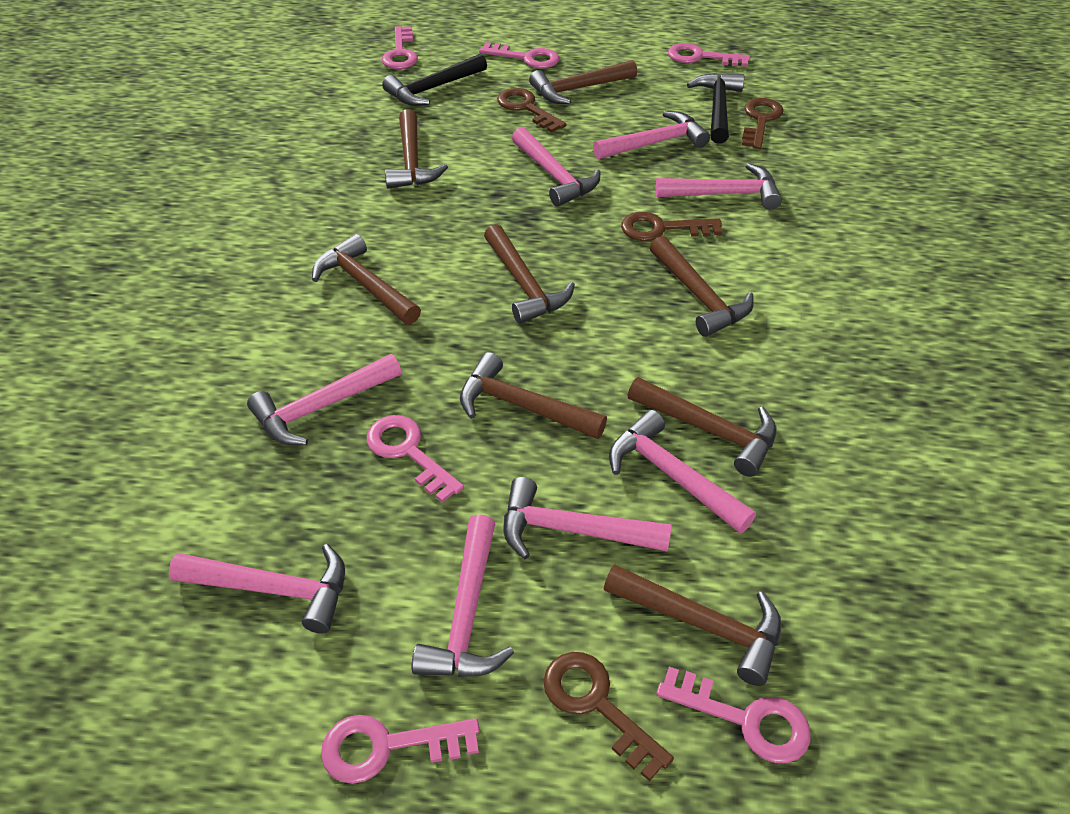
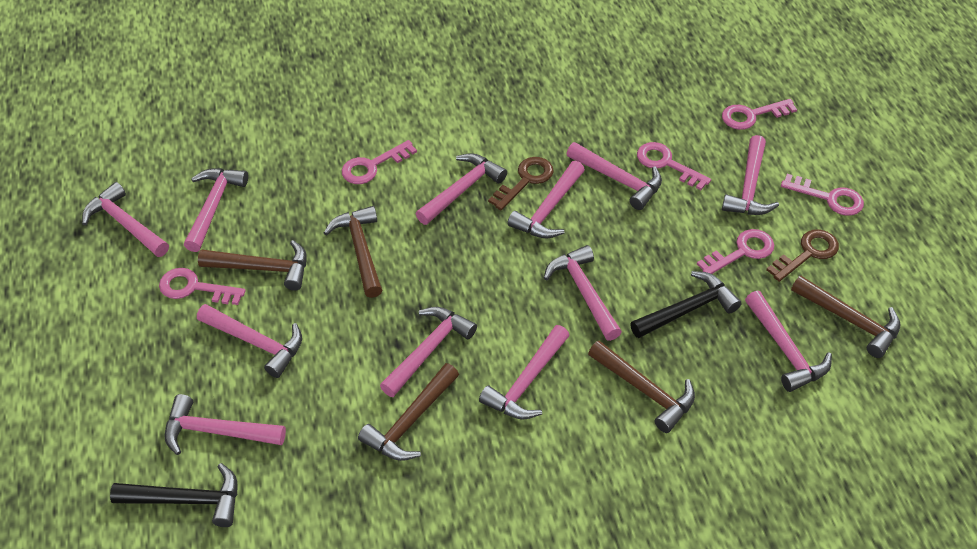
brown hammer: [312,234,421,325] [385,109,448,189] [460,352,607,439] [484,224,575,324] [529,60,637,104] [604,564,782,686] [628,377,777,477] [650,236,754,337] = 8 -> [198,240,307,291] [324,206,382,298] [358,363,459,461] [588,340,695,433] [791,275,901,358] = 5
brown key: [497,88,567,133] [543,652,674,782] [621,212,722,241] [742,98,783,149] = 4 -> [488,157,554,210] [767,229,839,282] = 2
pink hammer: [169,544,345,634] [247,354,401,445] [412,514,514,677] [504,477,672,559] [512,127,600,207] [593,111,710,159] [609,410,756,534] [656,163,782,210] = 8 -> [82,182,169,257] [164,394,286,455] [184,168,248,252] [197,304,302,378] [380,307,477,397] [416,153,507,225] [479,325,570,420] [507,161,585,239] [544,245,622,341] [567,142,662,210] [722,135,779,215] [745,291,832,392] = 12

